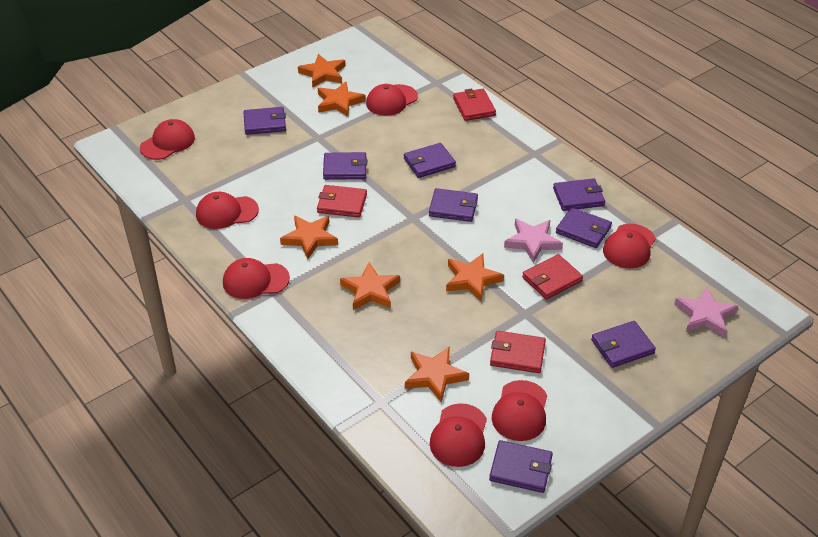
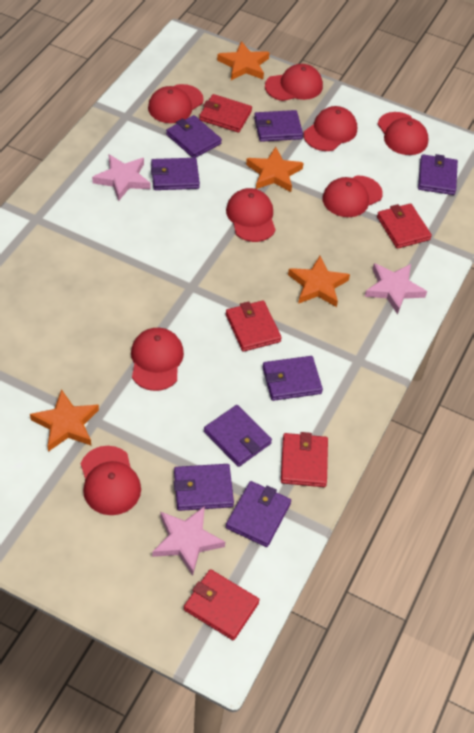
orange star: [280,216,338,259] [298,54,345,88] [318,81,366,117] [340,262,400,310] [405,347,469,403] [446,253,504,301] = 6 -> [30,389,99,452] [217,41,270,80] [246,147,303,192] [288,256,350,307] = 4
pink star: [504,219,563,263] [674,287,738,337] = 2 -> [92,154,151,201] [152,506,225,575] [365,263,427,314] = 3
red cap: [140,119,195,160] [196,192,259,229] [223,258,290,299] [366,84,418,116] [430,403,487,467] [492,380,547,441] [603,224,656,268] = 7 -> [81,446,141,515] [131,328,184,391] [148,84,204,123] [226,188,276,242] [265,64,323,101] [303,106,357,151] [323,175,383,217] [377,112,429,155] = 8
red wallet: [317,185,367,217] [453,89,496,121] [490,331,546,373] [522,254,583,300] = 4 -> [184,569,260,640] [199,94,252,133] [226,300,282,352] [281,432,328,487] [377,203,432,249] = 5

